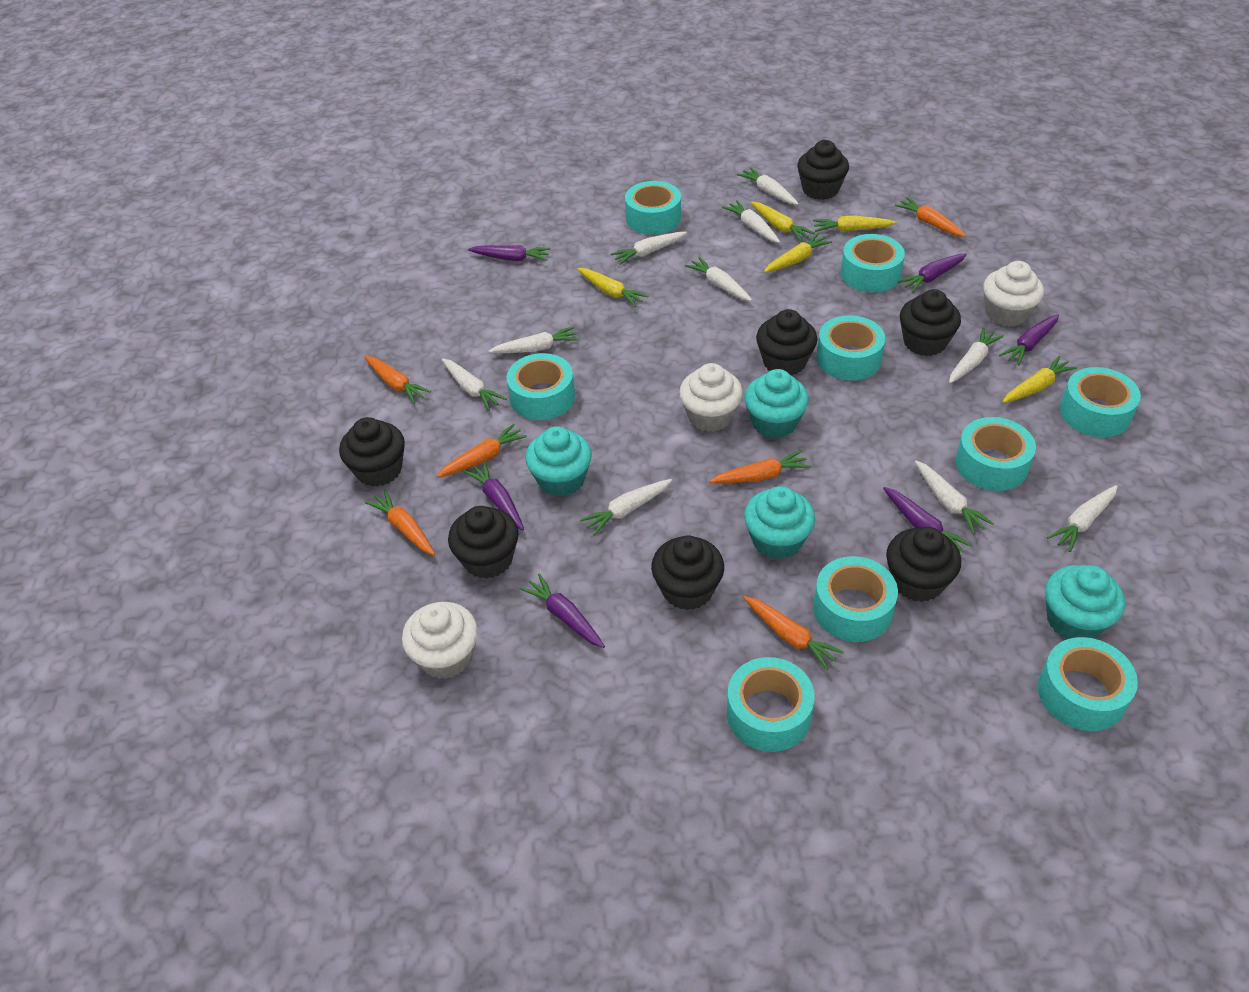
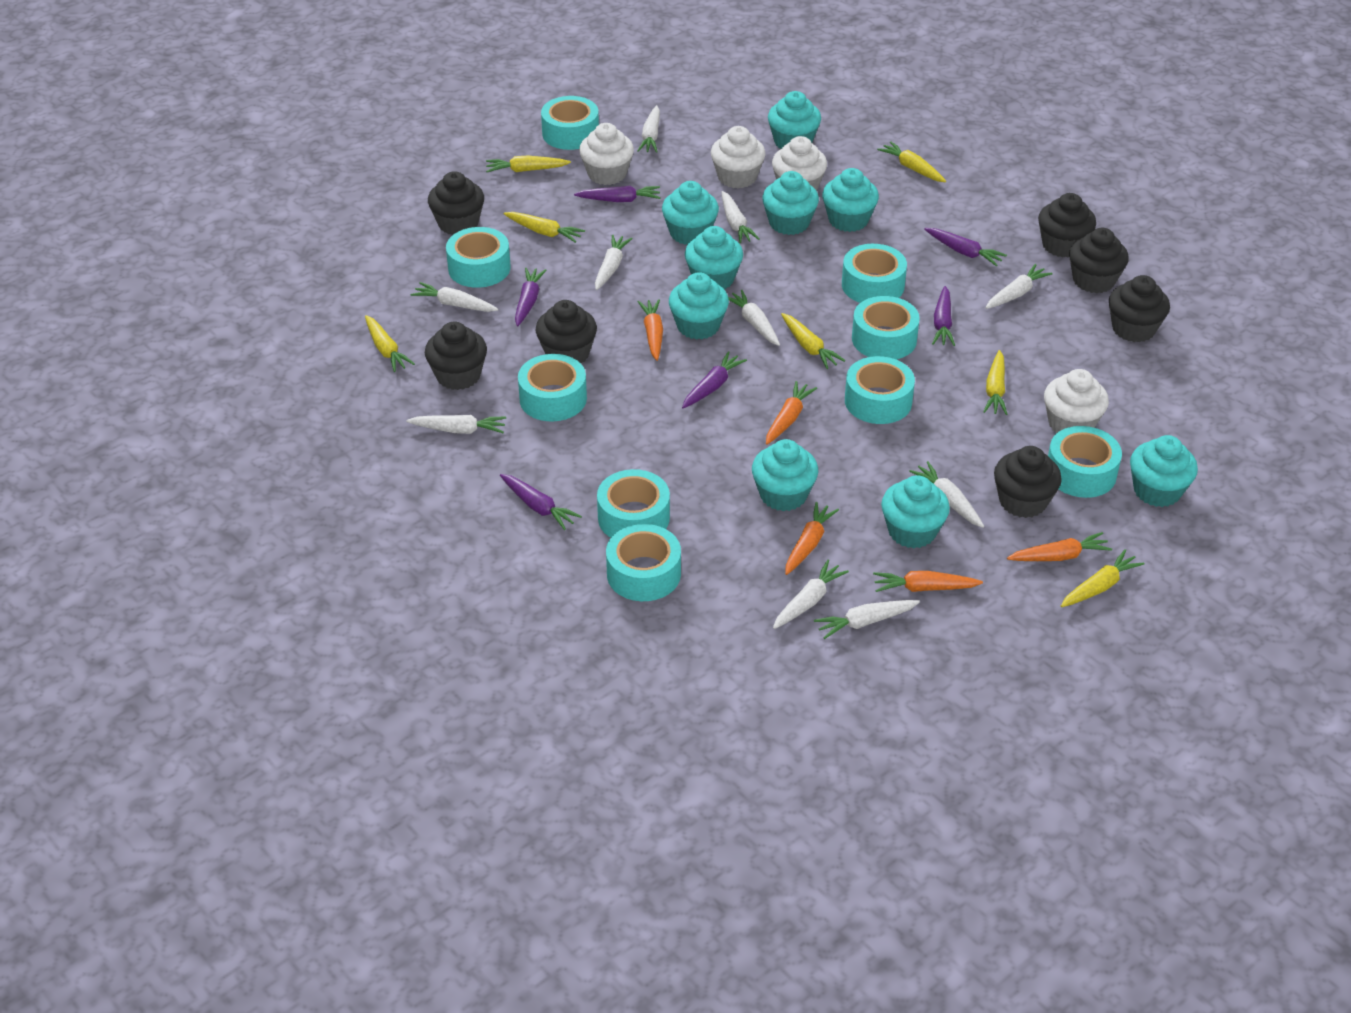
orange carrot: [364,356,431,404] [365,490,435,555] [437,424,527,478] [709,450,811,484] [743,596,844,671] [895,197,966,237] = 6 -> [638,299,663,361] [766,381,817,445] [785,502,839,575] [873,571,983,592] [1007,532,1112,561] = 5
turquoise cupcake: [526,426,592,497] [744,369,809,438] [744,486,815,560] [1045,565,1125,639] = 4 -> [662,181,719,245] [669,272,729,340] [685,226,743,289] [752,439,818,511] [762,171,819,235] [768,91,821,149] [822,168,879,232] [881,475,950,548] [1130,435,1198,507] = 9
white cupcake: [402,602,478,679] [679,363,743,432] [983,261,1044,327] = 3 -> [579,123,634,185] [711,126,766,188] [772,136,827,191] [1044,369,1109,434] = 4
yellow carrot: [577,268,648,307] [751,202,815,242] [764,233,832,273] [813,216,897,232] [1002,356,1077,403] = 5 -> [365,315,415,372] [486,156,571,172] [504,212,585,243] [781,313,845,369] [877,141,946,182] [983,350,1007,415] [1061,549,1145,607] = 7

